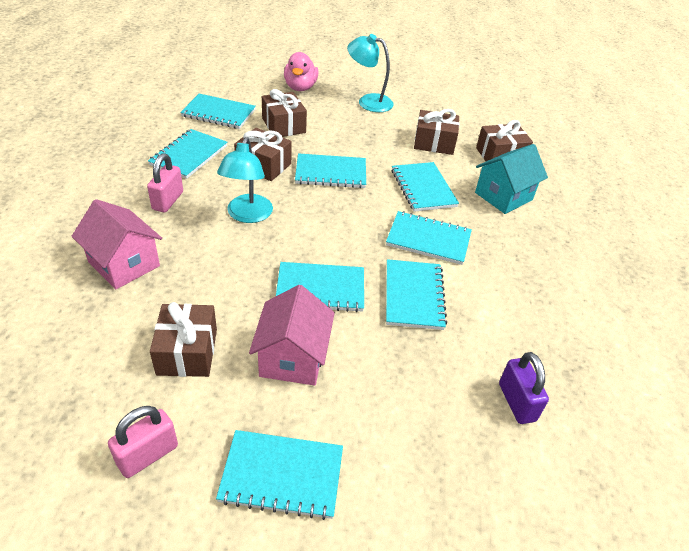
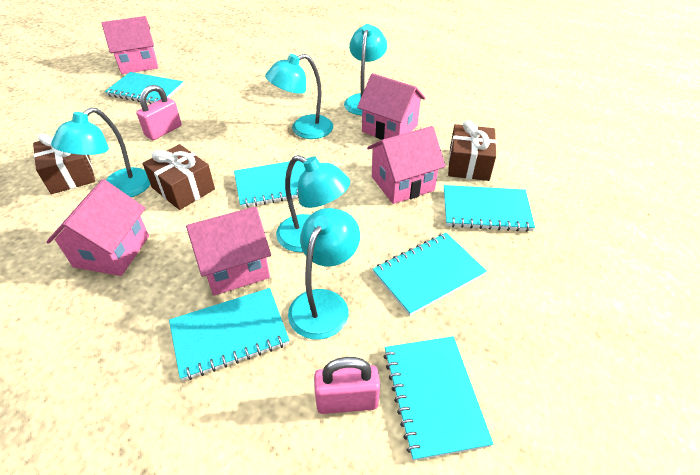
brown gift: [150,302,217,377] [234,128,292,181] [262,89,307,137] [414,109,460,155] [476,120,533,161] = 5 -> [33,134,95,194] [142,144,215,210] [448,120,496,181] = 3
pink duck: [284,52,319,91] = 1 -> none = 0
pink house: [71,199,162,289] [249,285,335,386] = 2 -> [46,179,149,276] [102,16,158,74] [186,206,271,295] [357,73,426,140] [367,126,446,204] = 5
purple padlock: [499,352,549,424] = 1 -> none = 0
turquoise house: [475,144,548,214] = 1 -> none = 0
turquoise lamp: [217,137,273,223] [347,34,394,112] = 2 -> [51,108,150,197] [265,54,333,139] [276,155,350,252] [288,208,360,340] [344,24,387,115] = 5
turquoise notebook: [148,129,227,179] [180,94,256,129] [216,430,343,520] [276,262,364,312] [295,153,366,188] [386,211,472,265] [386,259,447,330] [391,162,459,212] = 8 -> [105,72,183,104] [169,288,289,381] [234,158,307,208] [373,233,487,316] [383,336,493,461] [444,185,535,232] = 6

